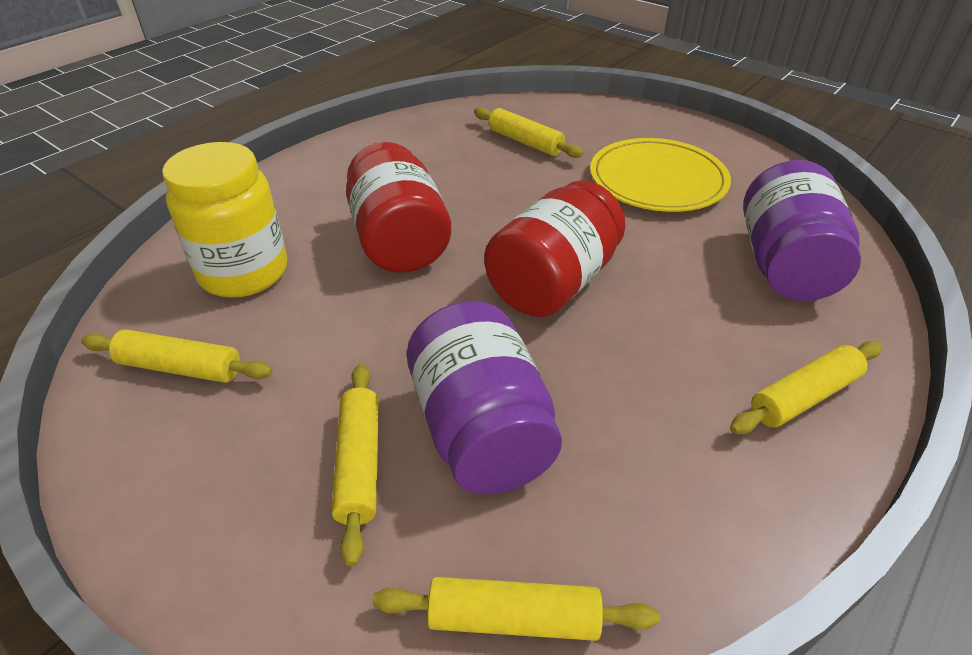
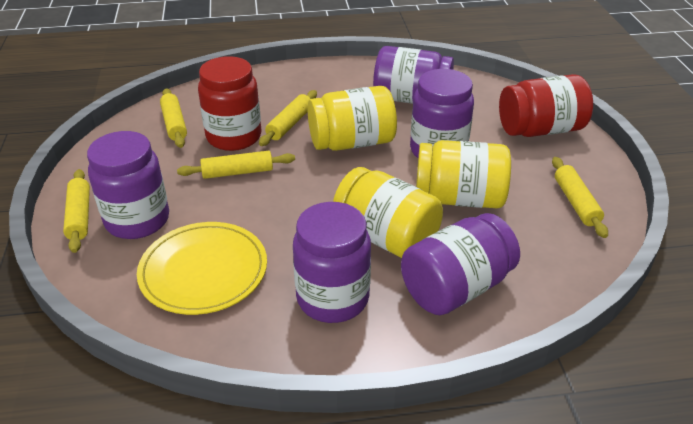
purple jar: [407,301,562,494] [743,160,861,301] = 2 -> [87,131,169,239] [293,202,371,323] [373,46,454,104] [401,213,520,315] [410,69,474,158] = 5
yellow jar: [162,142,288,298] = 1 -> [308,86,397,151] [333,167,443,258] [416,140,511,208] = 3

